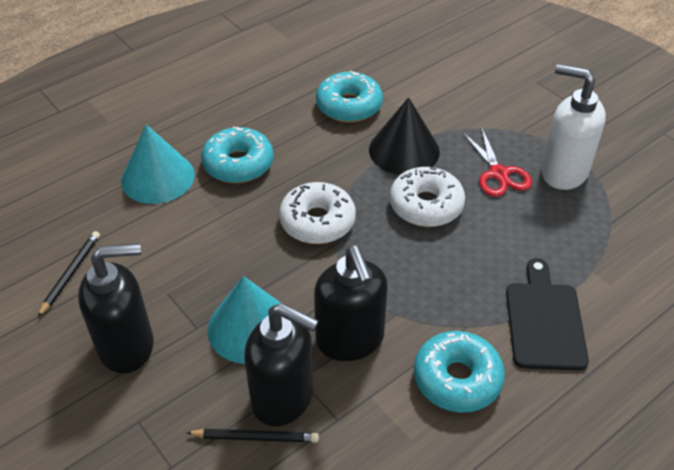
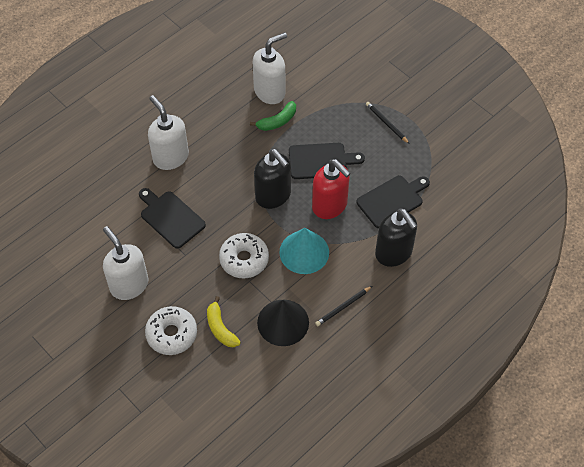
black cutting board: [506,258,589,371] = 1 -> [139,188,206,249] [289,143,365,179] [357,176,430,228] = 3
black soap dispenser: [78,243,154,373] [244,303,319,426] [314,246,388,361] = 3 -> [254,149,291,209] [375,209,417,267] = 2
green banana: none = 0 -> [250,101,296,131] = 1
red scissors: [462,129,532,197] = 1 -> none = 0
red soap dispenser: none = 0 -> [312,159,351,219] = 1
turquoise cone: [121,124,195,204] [207,276,281,364] = 2 -> [279,228,329,274] = 1
turquoise donut: [201,127,273,183] [316,71,383,122] [414,331,505,413] = 3 -> none = 0
white soap dispenser: [541,64,606,190] = 1 -> [103,226,148,300] [148,95,189,170] [253,32,287,104] = 3
yellow banana: none = 0 -> [207,296,241,347] = 1

